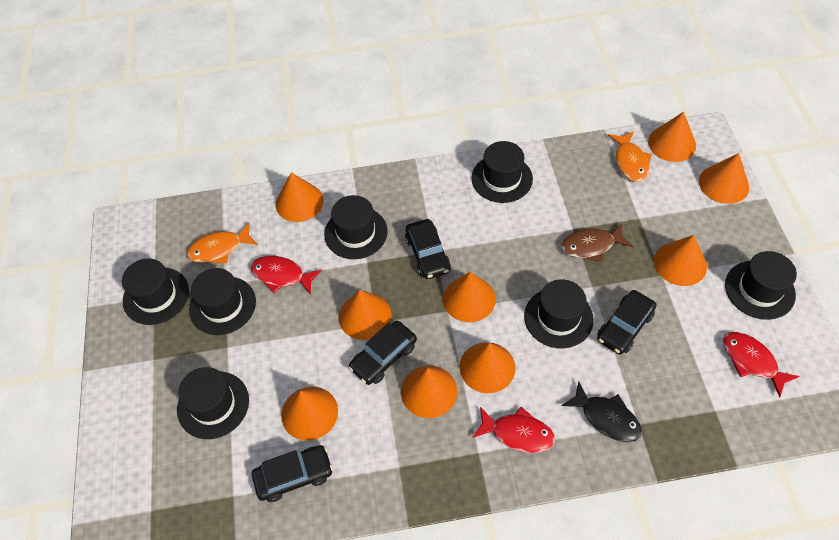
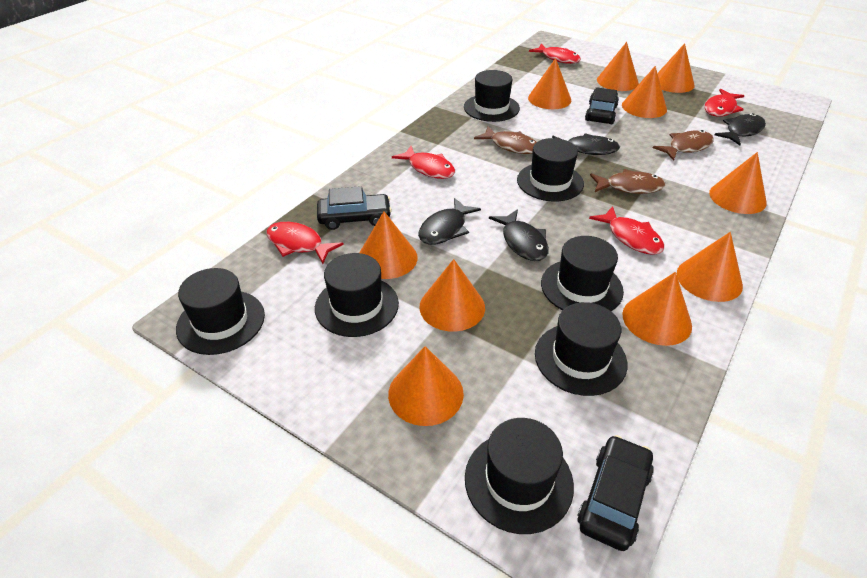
black car: [252,445,333,502] [349,321,417,385] [405,219,451,279] [597,290,657,355] = 4 -> [317,186,392,230] [577,435,654,551] [585,87,619,124] = 3
black fish: [562,382,642,442] = 1 -> [418,198,481,245] [489,209,549,261] [552,133,620,155] [715,113,766,145] = 4
brown fish: [561,224,633,262] = 1 -> [474,126,536,154] [590,169,665,194] [653,130,714,161] = 3
orange cone: [275,173,324,222] [281,387,338,441] [339,290,392,340] [401,366,457,418] [443,272,496,322] [460,342,515,393] [648,112,696,162] [654,235,707,286] [699,153,749,204] = 9 -> [359,211,418,279] [388,346,464,426] [419,259,485,332] [528,58,571,109] [597,42,639,91] [622,66,667,118] [622,272,692,346] [657,43,695,93] [677,232,743,302] [709,152,767,214] = 10
orange fish: [187,222,258,263] [608,131,652,182] = 2 -> none = 0
red fish: [251,256,322,295] [472,407,555,453] [723,332,800,398] = 3 -> [266,222,344,264] [392,146,455,179] [529,44,581,64] [589,206,664,255] [704,89,744,117] = 5

